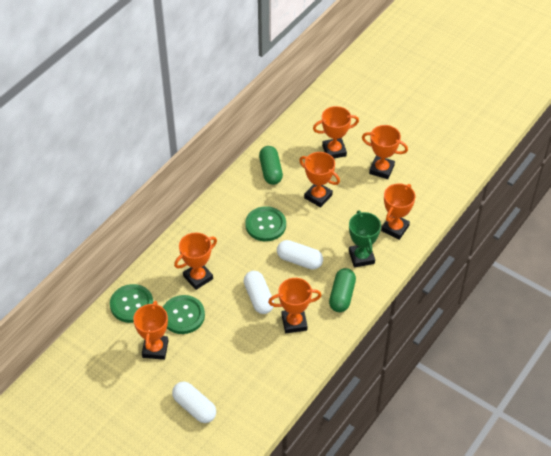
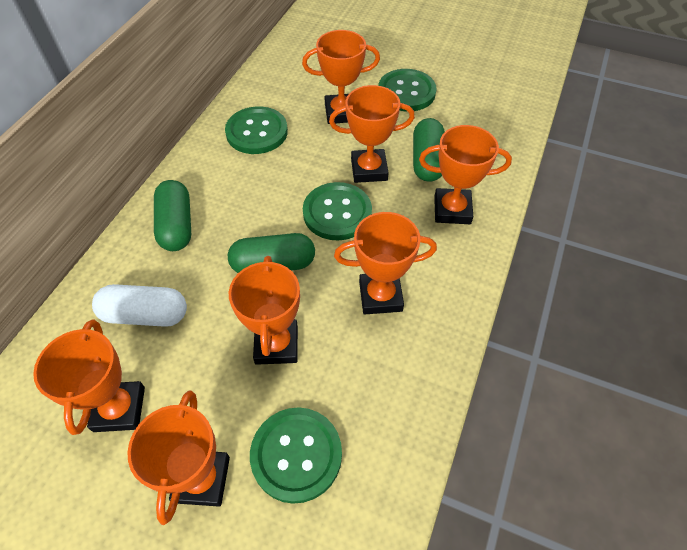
green button: [110,284,153,323] [163,295,205,334] [245,206,286,241] = 3 -> [225,106,288,154] [250,407,342,504] [303,182,372,241] [378,69,436,112] = 4
green capsule: [259,146,283,185] [329,268,356,312] = 2 -> [154,180,191,251] [228,233,315,273] [413,118,445,182] = 3
green trophy: [349,210,381,267] = 1 -> none = 0
white capsule: [172,381,216,423] [244,271,274,314] [277,240,323,270] = 3 -> [92,284,187,327] = 1

